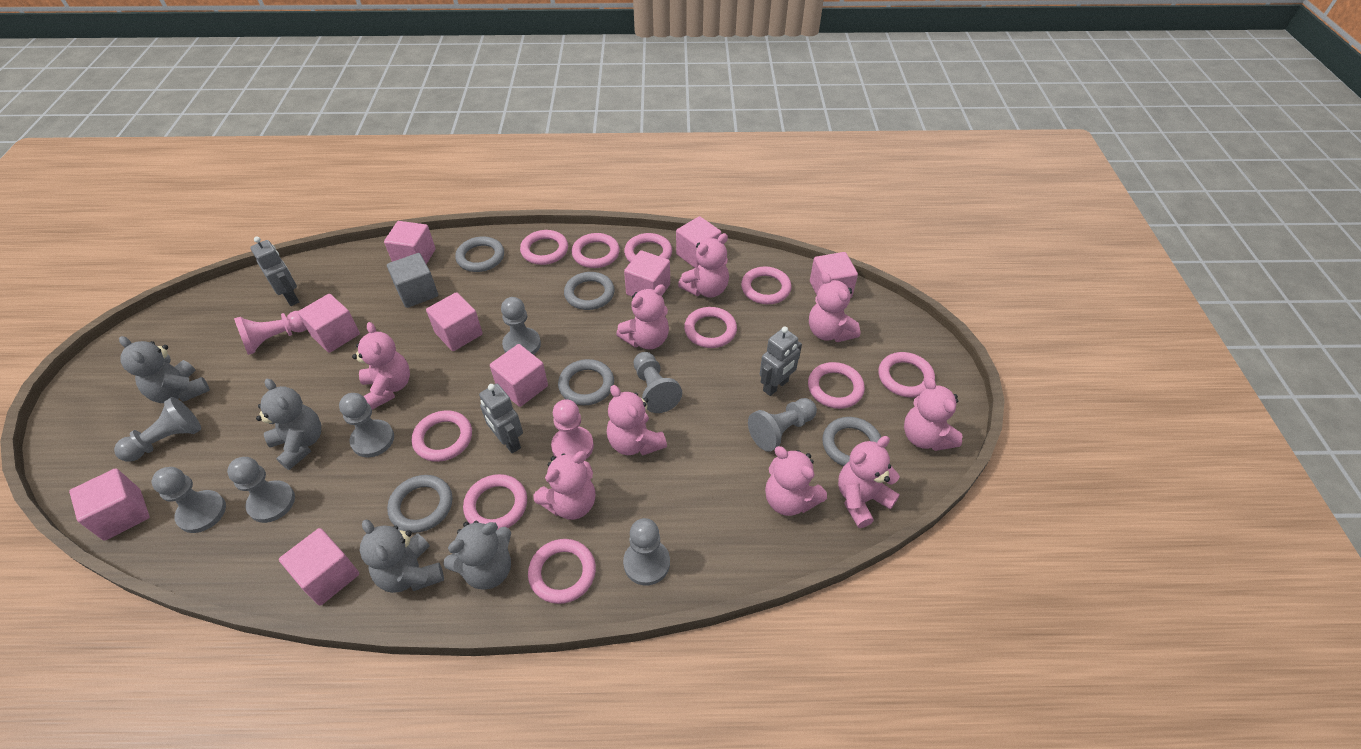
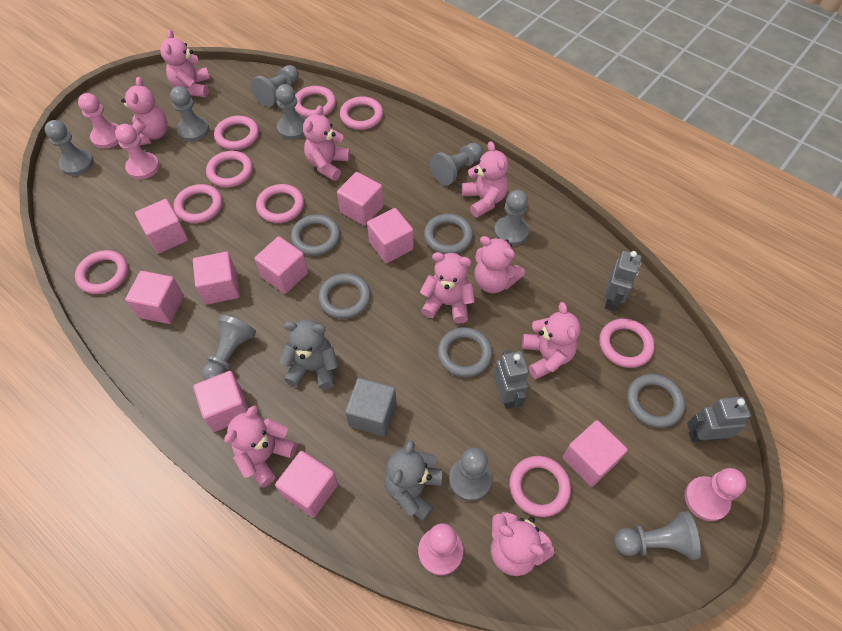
grey pawn: [114,397,201,461] [152,467,226,533] [227,457,295,523] [339,393,394,457] [501,297,541,355] [623,518,670,585] [634,352,682,413] [748,398,817,452] = 8 -> [45,120,94,176] [170,86,209,142] [202,315,256,380] [251,65,299,107] [276,84,305,140] [430,143,483,186] [449,448,492,501] [494,190,529,246] [614,511,701,560] = 9
grey teddy bear: [119,336,210,403] [256,379,321,470] [359,519,444,593] [443,521,511,590] = 4 -> [279,319,338,389] [384,440,443,521] = 2
pink pawn: [234,311,307,355] [551,399,594,459] = 2 -> [78,93,119,149] [115,124,160,180] [418,523,463,575] [685,468,747,521] = 4
pink ring: [412,410,472,462] [463,474,527,530] [520,230,568,265] [528,539,596,604] [572,233,620,268] [624,233,672,262] [684,307,737,348] [741,266,791,304] [808,362,865,409] [878,352,935,397] = 10 -> [75,250,128,294] [174,184,222,223] [206,151,253,187] [214,116,259,150] [256,184,304,223] [294,86,336,118] [340,96,383,130] [509,456,571,517] [599,318,655,368] = 9

